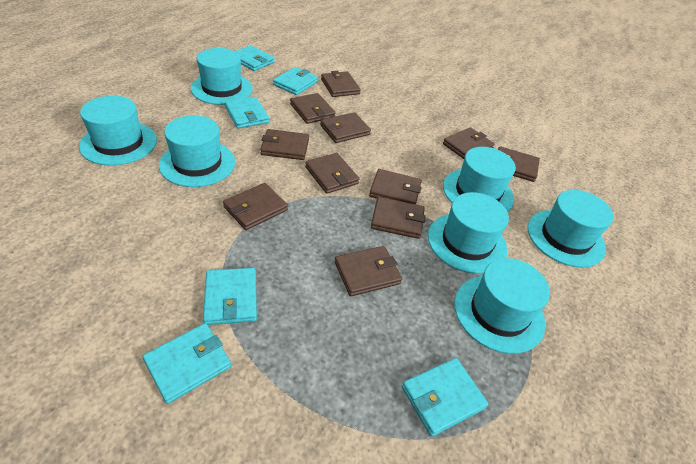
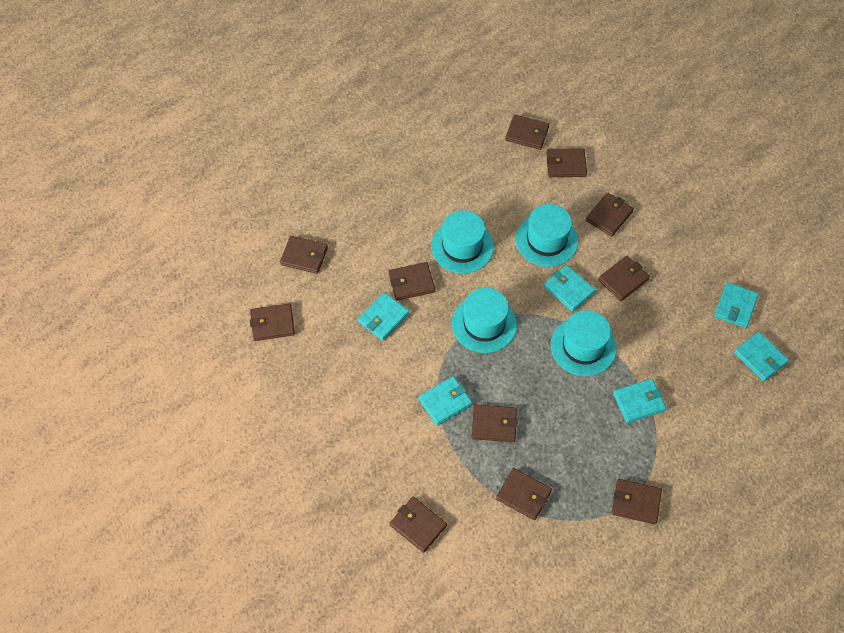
turquoise hat: [79,96,157,166] [159,115,235,187] [191,48,253,105] [428,192,509,274] [443,147,516,212] [454,258,550,354] [528,190,613,268] = 7 -> [431,210,494,274] [452,288,517,353] [516,204,578,267] [551,310,617,376] = 4

